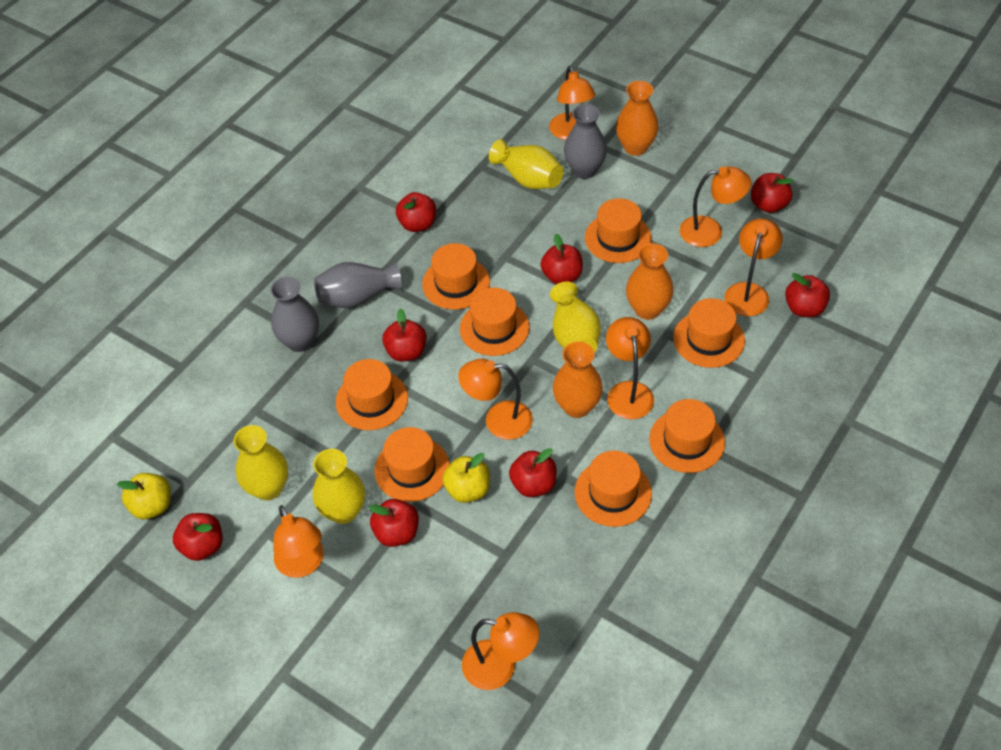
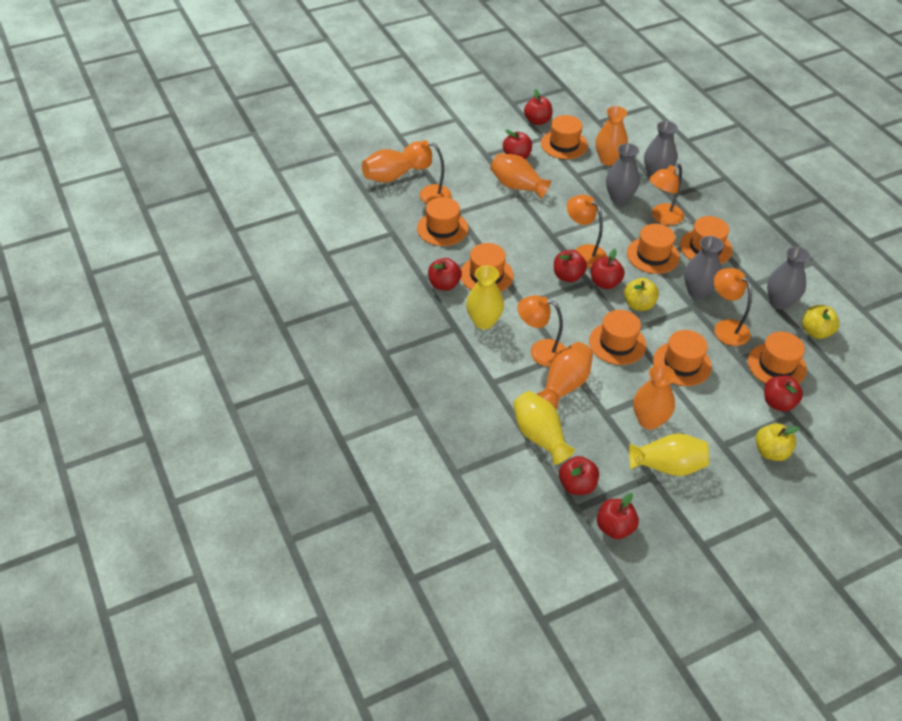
grey vase: [270,277,319,352] [314,262,402,308] [564,104,607,179] = 3 -> [606,143,640,204] [644,121,678,178] [684,236,724,299] [767,246,810,310] = 4
orange lamp: [273,505,324,578] [458,359,533,440] [462,612,539,690] [549,66,595,140] [606,317,654,419] [680,166,751,247] [725,218,783,316] = 7 -> [404,140,451,204] [517,295,565,367] [567,195,607,268] [649,164,684,225] [714,268,752,346] = 5
orange vase: [553,341,603,418] [616,81,659,156] [626,243,673,320] = 3 -> [362,149,422,183] [490,153,551,199] [536,342,593,409] [596,106,628,166] [633,364,676,430] = 5
yellow apple: [117,473,171,519] [442,453,490,503] = 2 -> [624,278,659,311] [756,423,800,461] [802,305,839,339] = 3
yellow vase: [234,425,288,500] [313,449,365,524] [489,139,563,189] [550,281,601,353] = 4 -> [466,266,504,330] [513,391,575,465] [629,433,709,476] = 3

